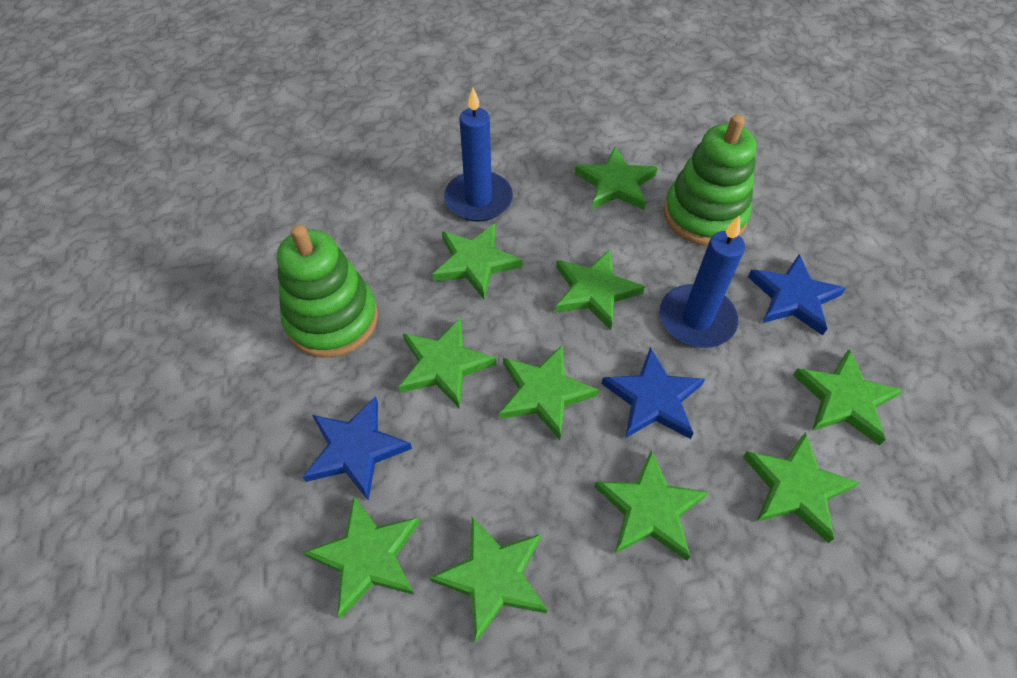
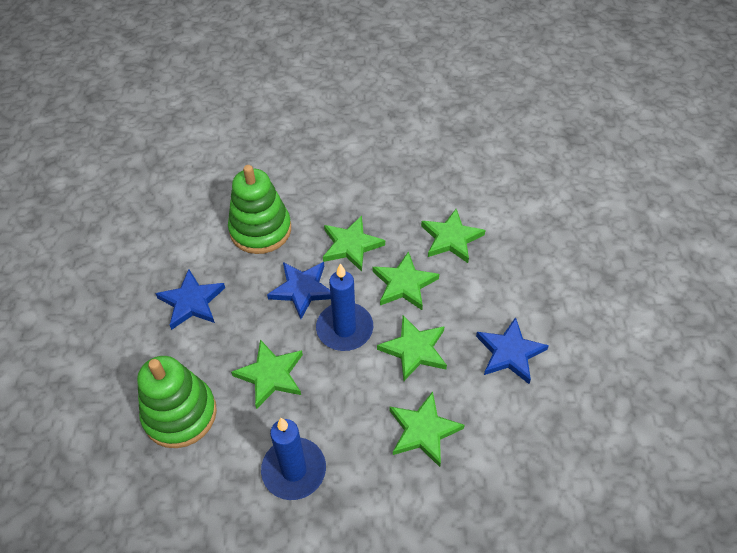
green star: [303,497,420,618] [399,317,496,409] [430,517,547,642] [432,224,523,299] [499,345,599,440] [555,250,645,330] [575,147,658,210] [594,450,708,561] [743,432,859,543] [793,350,903,446] = 10 -> [231,339,303,409] [323,216,385,272] [373,251,439,310] [377,315,447,381] [389,391,465,467] [421,209,486,263] = 6

